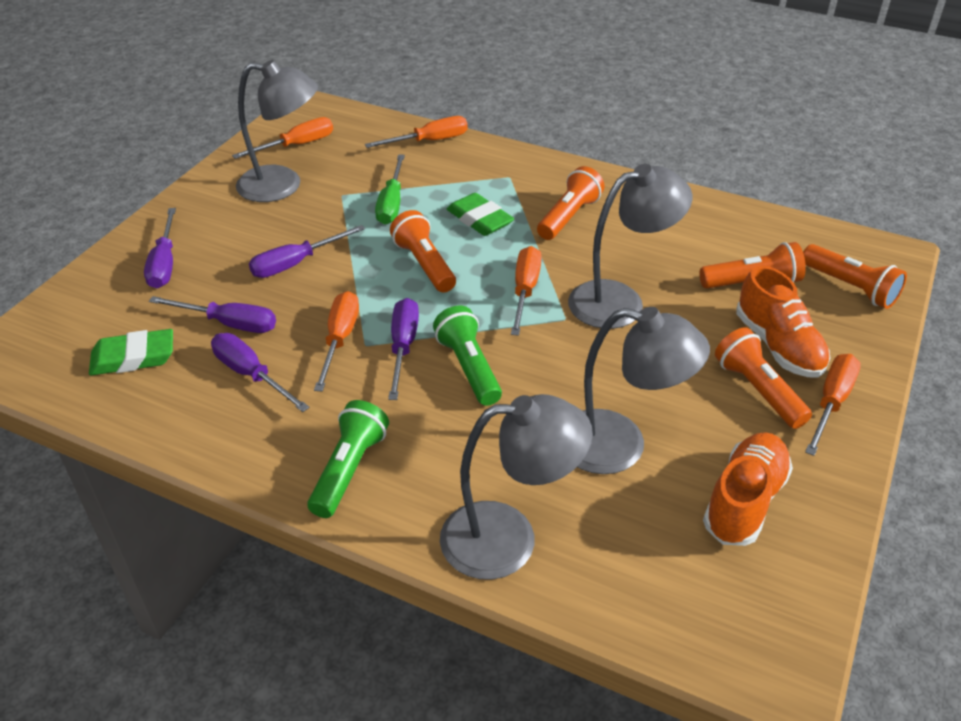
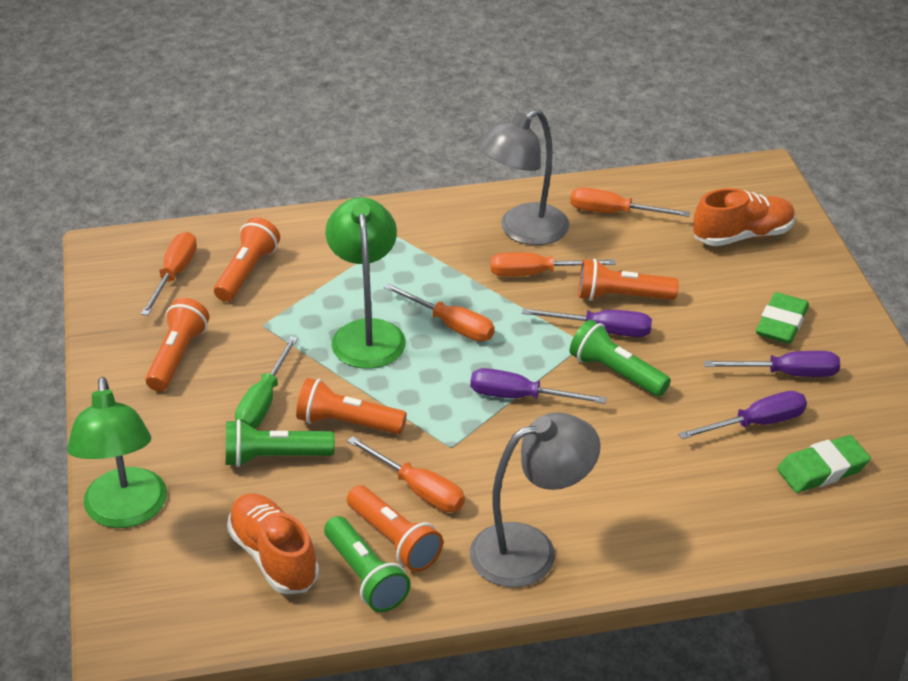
green flashlight: [307,400,389,518] [433,306,502,406] = 2 -> [226,420,335,467] [324,516,411,612] [570,319,671,397] = 3
green lamp: none = 0 -> [67,377,167,528] [326,197,406,369] = 2
grey lamp: [236,60,318,202] [440,394,593,580] [568,164,692,329] [577,307,710,474] = 4 -> [470,412,601,587] [477,109,569,245] = 2
purple screwdriver: [144,208,176,288] [149,296,276,333] [211,333,310,412] [249,225,365,278] [388,298,419,400] = 5 -> [470,368,607,404] [521,308,652,337] [678,391,807,439] [704,351,840,377] = 4

